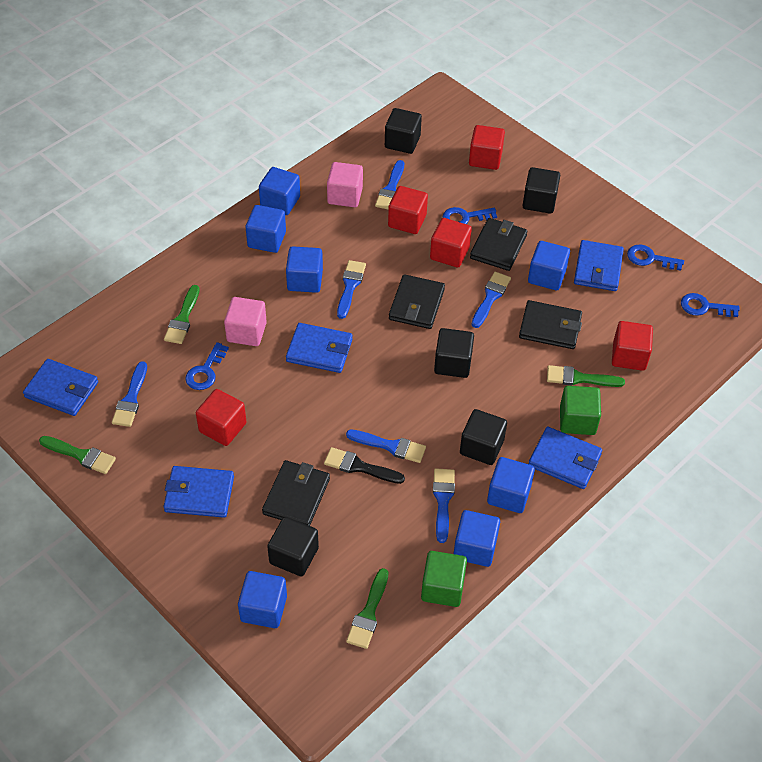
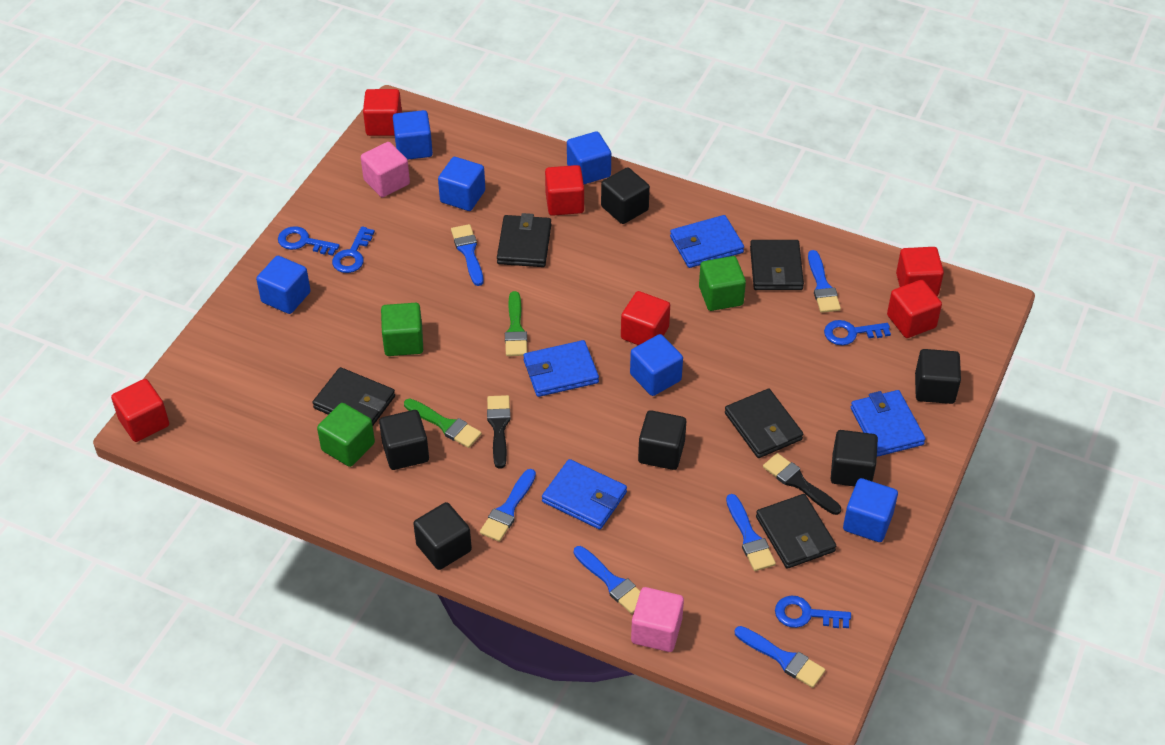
black brush: [324,447,405,484] = 1 -> [487,395,511,469] [763,453,841,515] = 2
black cube: [267,517,319,576] [385,108,422,154] [434,328,474,378] [460,409,507,465] [522,167,560,214] = 5 -> [379,410,429,470] [413,502,472,570] [601,167,650,224] [638,410,686,470] [831,430,878,487] [915,349,961,404] = 6
black wallet: [262,460,330,526] [389,274,445,329] [470,218,527,271] [519,300,582,349] = 4 -> [312,367,395,425] [497,213,551,267] [725,389,803,458] [750,240,804,290] [756,494,836,569] = 5
blue cube: [238,571,287,628] [246,205,286,253] [259,167,300,215] [286,246,323,293] [454,510,500,567] [487,457,535,513] [528,241,570,290] = 7 -> [256,256,311,314] [393,110,433,160] [438,157,485,211] [567,131,611,184] [630,334,683,396] [843,478,898,542] = 6
blue wallet: [23,359,98,416] [163,466,234,518] [286,323,353,373] [528,427,602,489] [574,240,624,291] = 5 -> [523,340,599,397] [542,459,627,529] [670,215,744,268] [851,390,925,457] = 4
green brush: [39,436,116,474] [164,285,200,344] [346,568,388,649] [547,365,625,387] = 4 -> [404,399,482,448] [505,291,527,356] = 2
green cube: [421,551,467,607] [560,386,601,435] = 2 -> [317,403,375,467] [381,303,423,356] [699,256,746,311] = 3
red cube: [196,389,247,446] [388,186,428,234] [430,218,472,268] [469,125,505,170] [612,321,653,371] = 5 -> [111,379,169,442] [363,89,402,136] [545,165,584,216] [621,291,670,345] [887,280,942,338] [896,247,944,296] = 6

